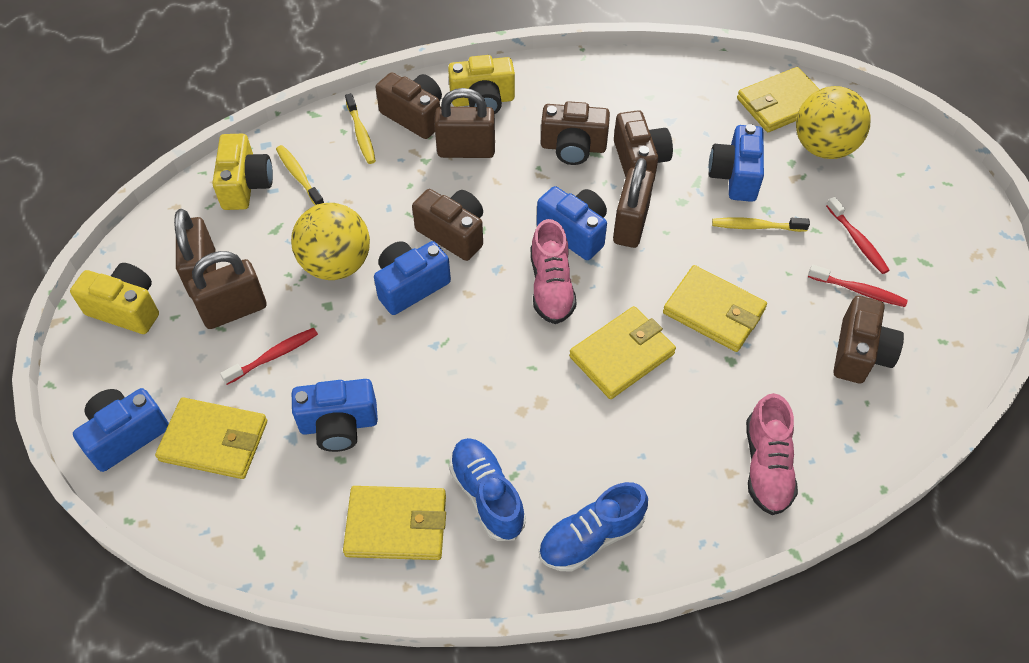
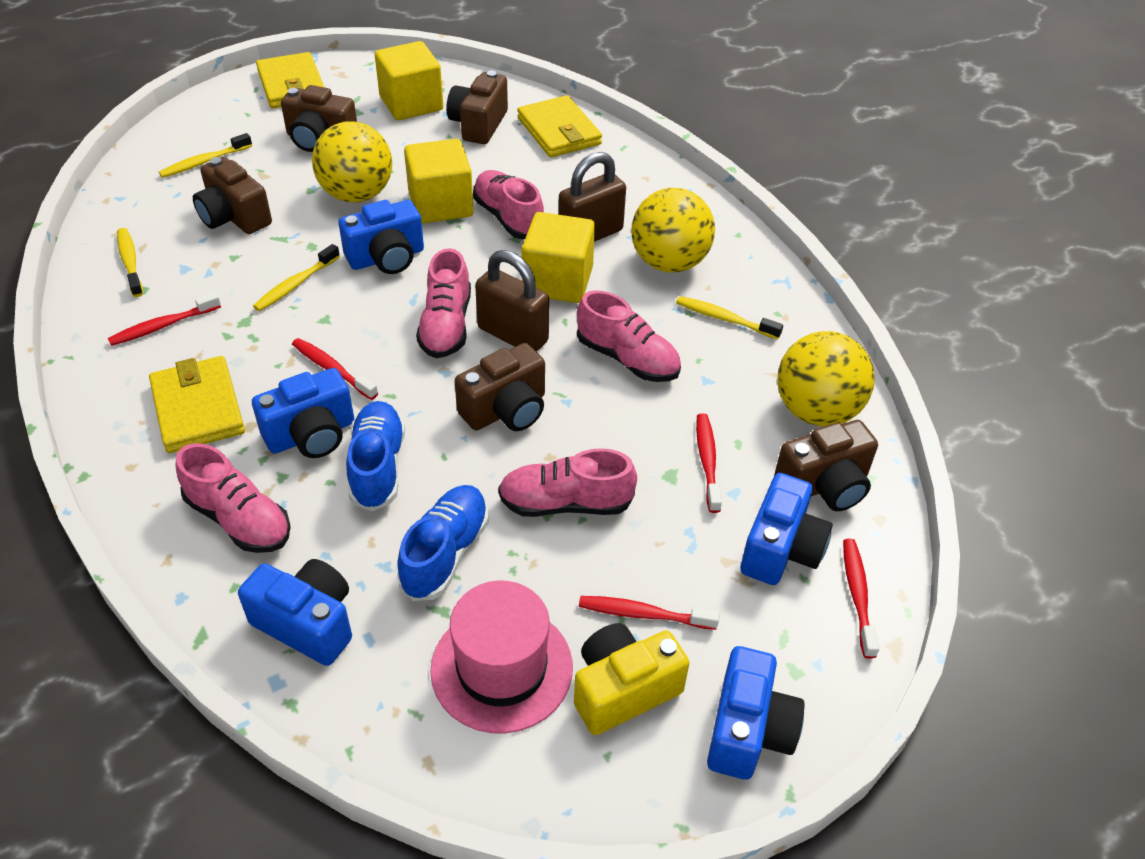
brown padlock: [174,209,216,299] [187,251,267,329] [434,88,495,158] [613,158,654,248] = 4 -> [475,250,549,352] [558,152,626,242] = 2
pink hat: none = 0 -> [430,581,573,734] = 1
pink shoe: [531,219,576,324] [746,393,798,515] = 2 -> [176,443,291,553] [416,248,471,358] [473,170,544,239] [498,448,637,517] [577,290,681,382] = 5
red toothbrush: [220,328,318,385] [808,265,908,307] [826,197,889,274] = 3 -> [108,292,221,346] [292,338,378,400] [579,596,720,630] [696,413,722,513] [843,539,879,659] = 5
yellow ball: [291,203,370,280] [796,86,870,159] = 2 -> [312,122,392,203] [631,188,715,272] [777,331,875,426] = 3
yellow camera: [70,263,159,334] [212,134,273,210] [448,55,515,114] = 3 -> [574,623,689,735] = 1
yellow cube: none = 0 -> [375,41,443,120] [404,139,474,224] [522,212,595,303] = 3
yellow toothbrush: [276,145,324,205] [345,93,376,164] [712,217,810,232] = 3 -> [117,228,143,297] [159,133,252,178] [253,244,340,311] [676,296,783,340] = 4
yellow wallet: [155,397,267,479] [343,486,446,560] [569,306,676,399] [663,265,767,352] [737,67,820,132] = 5 -> [149,356,245,453] [256,52,324,108] [517,95,602,158] = 3

